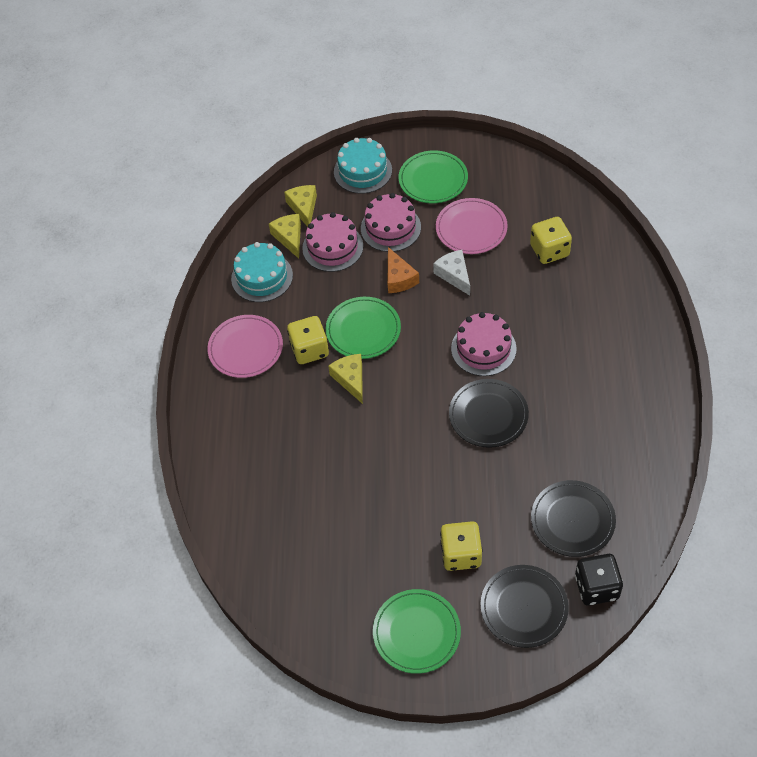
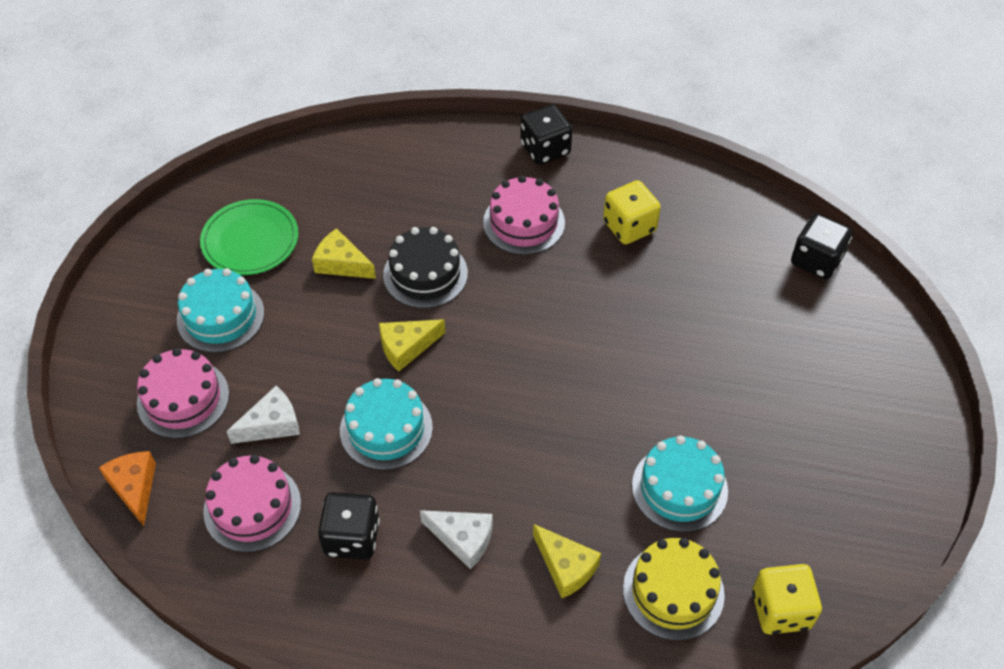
black cake: none = 0 -> [383,227,468,308] = 1
black dice: [575,554,623,606] = 1 -> [318,492,380,560] [520,104,572,165] [791,214,852,279] = 3
black plate: [449,379,529,448] [480,565,569,648] [531,480,616,557] = 3 -> none = 0
green plate: [326,297,401,359] [373,589,461,674] [399,150,468,203] = 3 -> [200,199,299,275] = 1
pink plate: [207,315,283,378] [436,198,508,254] = 2 -> none = 0
turquoise cake: [231,242,293,302] [334,138,392,194] = 2 -> [177,268,264,353] [340,378,433,470] [632,435,728,532] = 3
white cheese: [433,250,470,296] = 1 -> [226,386,300,444] [420,510,493,570] = 2
yellow cake: none = 0 -> [623,538,725,641] = 1
yellow dice: [287,316,329,364] [440,521,483,571] [530,217,572,264] = 3 -> [603,180,661,244] [752,564,822,634] = 2

